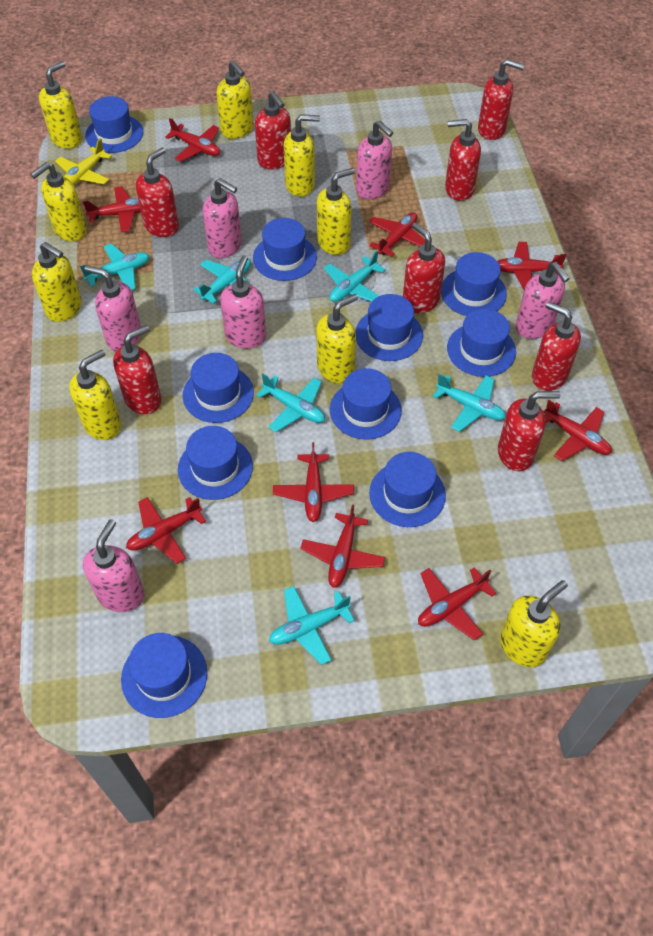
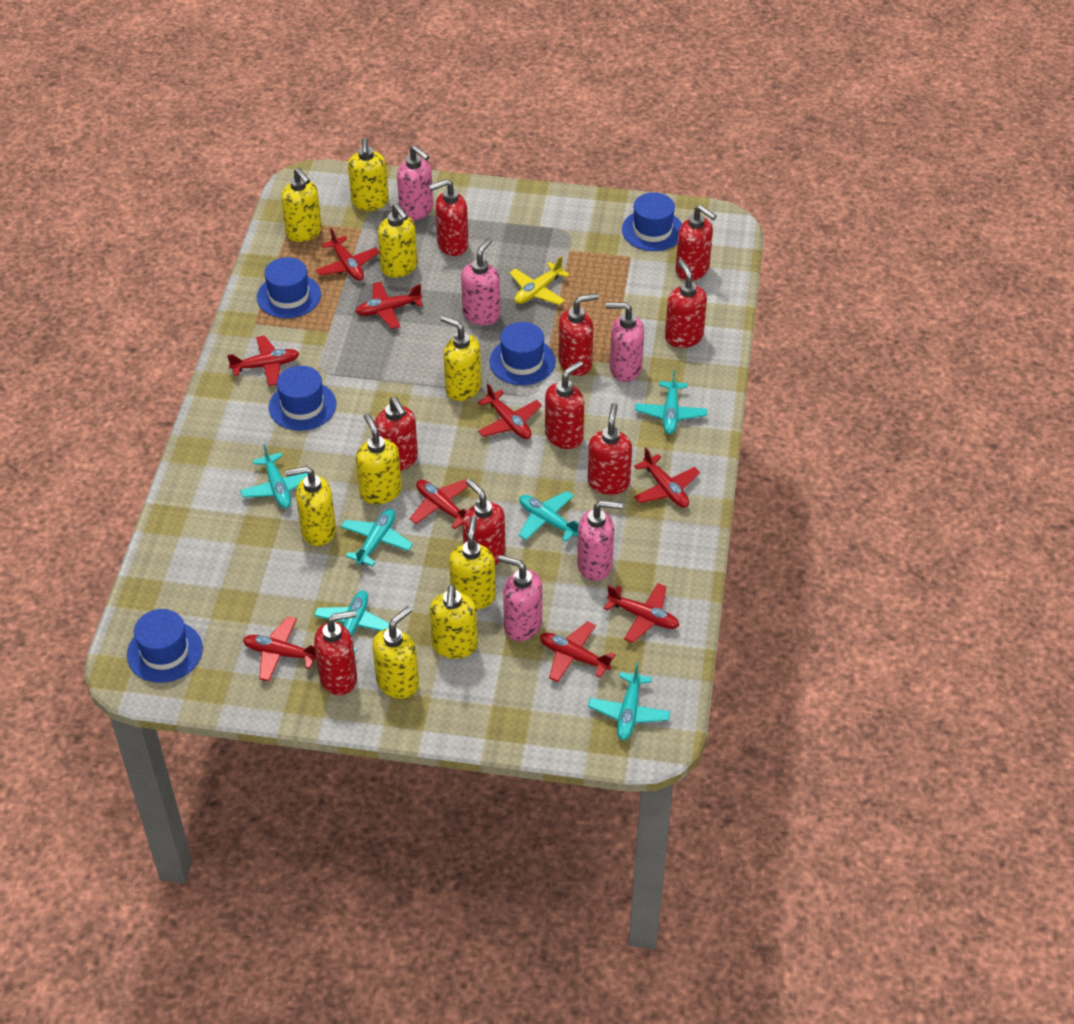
blue hat: [85,96,143,153] [121,633,207,718] [178,426,253,500] [183,353,254,423] [253,218,317,281] [330,368,402,440] [355,294,423,361] [369,452,446,527] [441,252,507,316] [447,309,516,377] = 10 -> [127,609,203,683] [257,257,321,318] [269,366,336,431] [489,322,556,385] [622,192,682,251] = 5
pink soap dispenser: [83,519,145,612] [84,265,141,351] [203,178,242,258] [220,255,266,349] [356,120,393,199] [516,262,570,339] = 6 -> [397,145,433,220] [461,238,501,325] [498,555,542,641] [577,501,623,581] [606,302,644,382] = 5
red soap dispenser: [113,325,161,414] [136,147,179,237] [255,91,291,170] [403,222,445,313] [445,119,481,201] [478,59,524,140] [498,391,561,471] [532,301,581,391] = 8 -> [314,610,357,695] [375,397,418,471] [429,179,469,256] [462,479,505,565] [545,361,584,449] [559,293,599,376] [588,403,632,495] [665,260,707,348] [676,205,717,280] = 9

